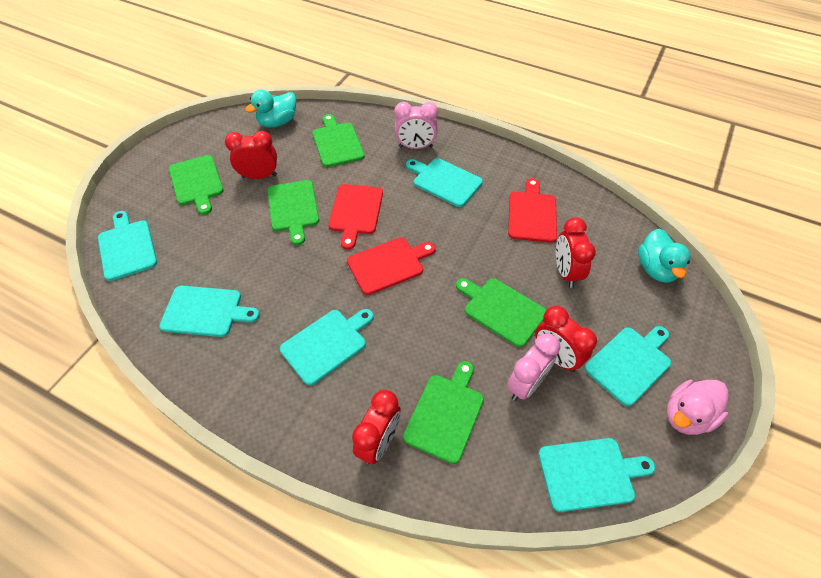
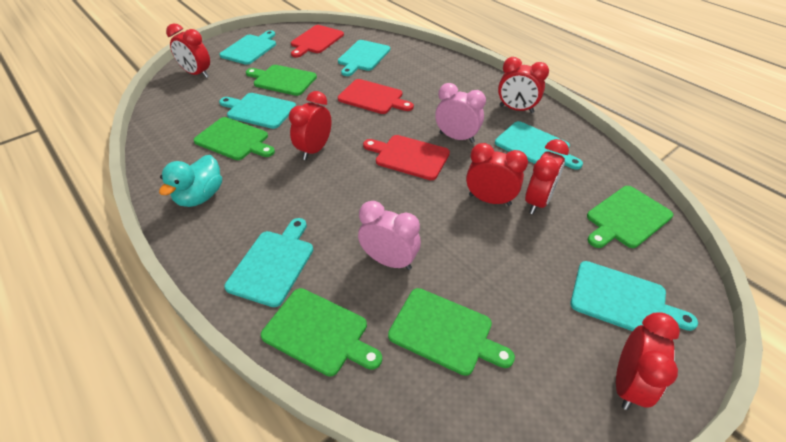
pink duck: [667,380,728,435] = 1 -> none = 0
red clock: [225,131,277,179] [352,390,401,464] [535,306,597,372] [556,217,596,288] = 4 -> [166,23,210,78] [289,91,332,160] [466,143,528,206] [498,57,549,113] [525,139,569,214] [616,312,680,410] = 6
turquoise duck: [245,90,296,128] [638,229,690,283] = 2 -> [159,155,222,207] = 1

